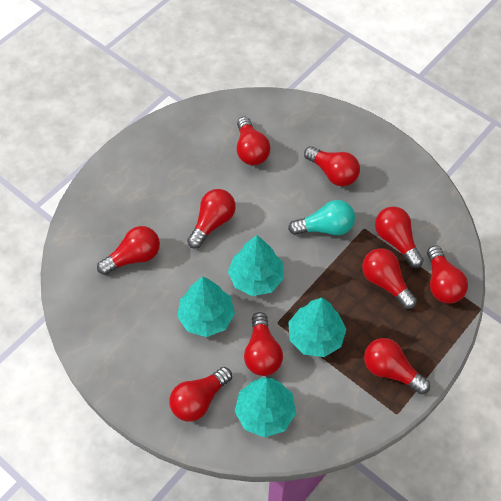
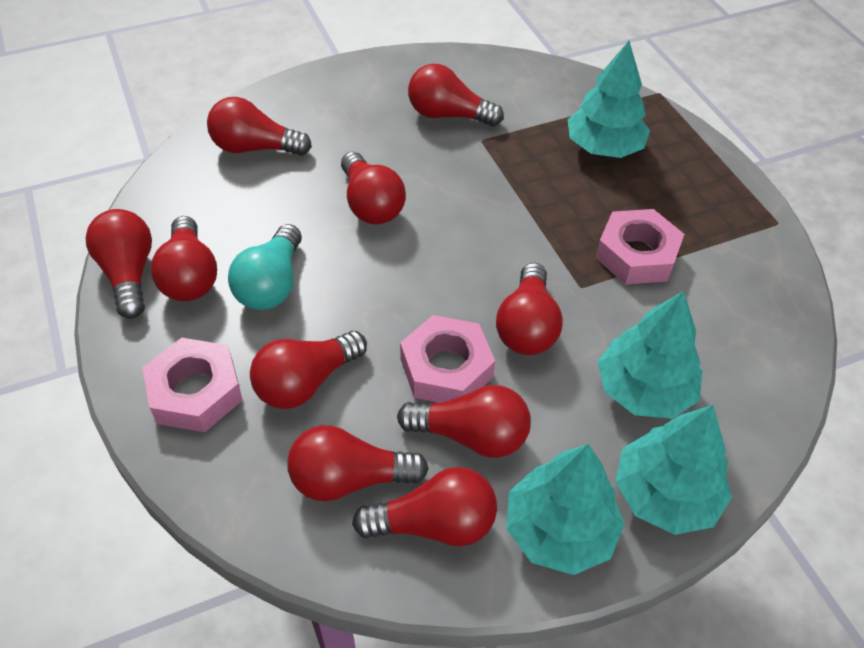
pink nut: none = 0 -> [142,338,243,432] [400,315,495,403] [595,209,684,284] = 3

